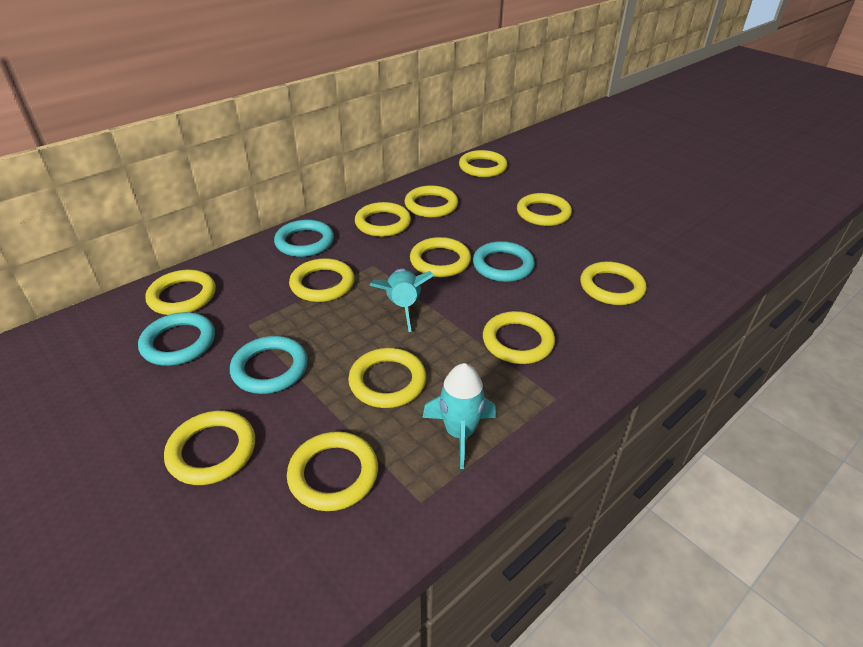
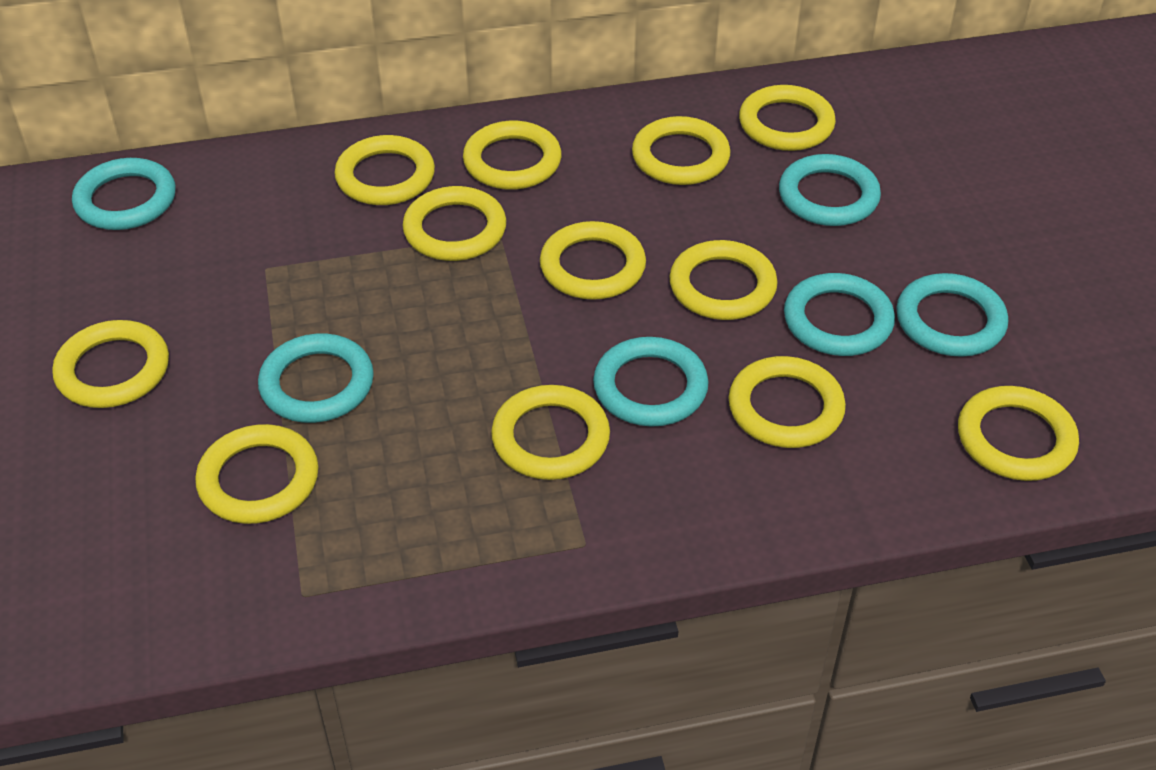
turquoise ring: [138,312,215,366] [230,336,308,394] [274,220,334,257] [473,241,535,282] = 4 -> [72,158,176,230] [258,334,374,423] [593,337,709,427] [779,154,881,226] [784,273,895,356] [896,273,1008,357] = 6
turquoise rocket: [369,268,435,332] [422,363,496,469] = 2 -> none = 0

